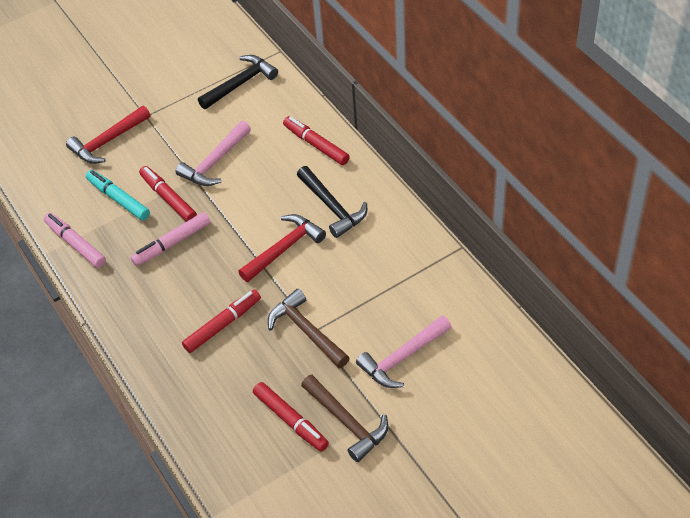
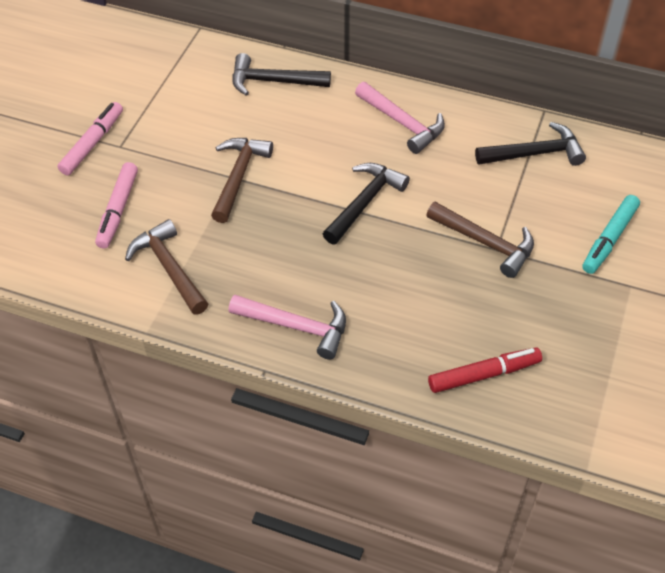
black hammer: [198,55,278,109] [297,166,367,238] = 2 -> [232,53,331,96] [323,163,410,244] [475,122,586,166] = 3
brown hammer: [268,289,350,368] [301,375,388,462] = 2 -> [125,219,208,315] [211,138,273,223] [427,202,534,278] = 3
red hammer: [66,106,150,164] [238,214,326,282] = 2 -> none = 0
red marker: [139,166,197,222] [182,289,261,353] [253,382,329,452] [283,116,350,165] = 4 -> [428,348,542,393] = 1

